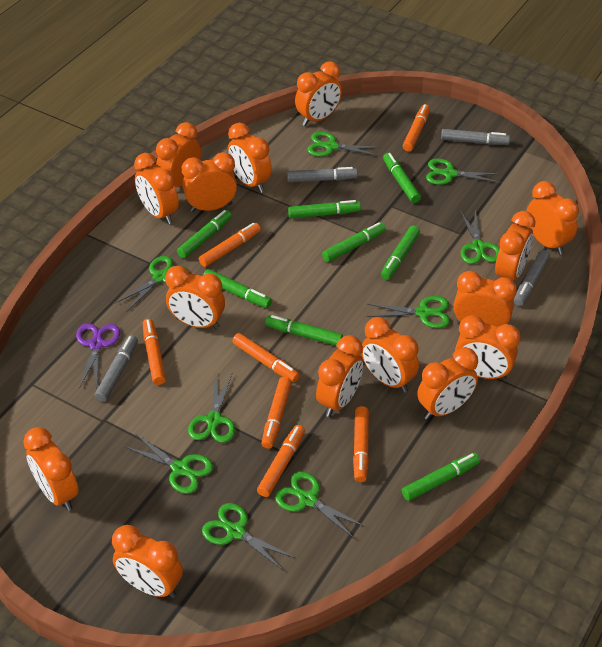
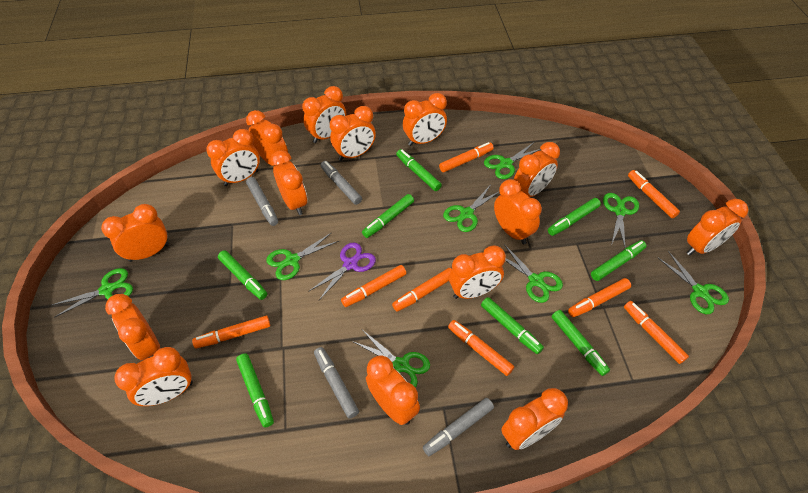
green scissors: [116,256,188,311] [125,434,213,494] [188,373,235,443] [202,503,295,571] [275,472,366,539] [307,132,381,157] [367,296,450,328] [426,158,501,185] [460,210,500,264] = 9 -> [52,268,133,318] [266,232,339,280] [352,331,430,388] [443,186,499,232] [484,142,541,179] [504,244,563,303] [603,193,639,248] [657,251,729,314] = 8
orange marker: [143,319,166,385] [199,223,261,267] [232,333,300,382] [257,425,305,497] [261,377,292,449] [353,406,369,482] [403,104,430,151] = 7 -> [192,315,270,349] [341,265,406,307] [392,268,452,311] [439,142,494,172] [448,320,514,376] [568,278,631,317] [624,301,689,364] [628,170,680,218] = 8

